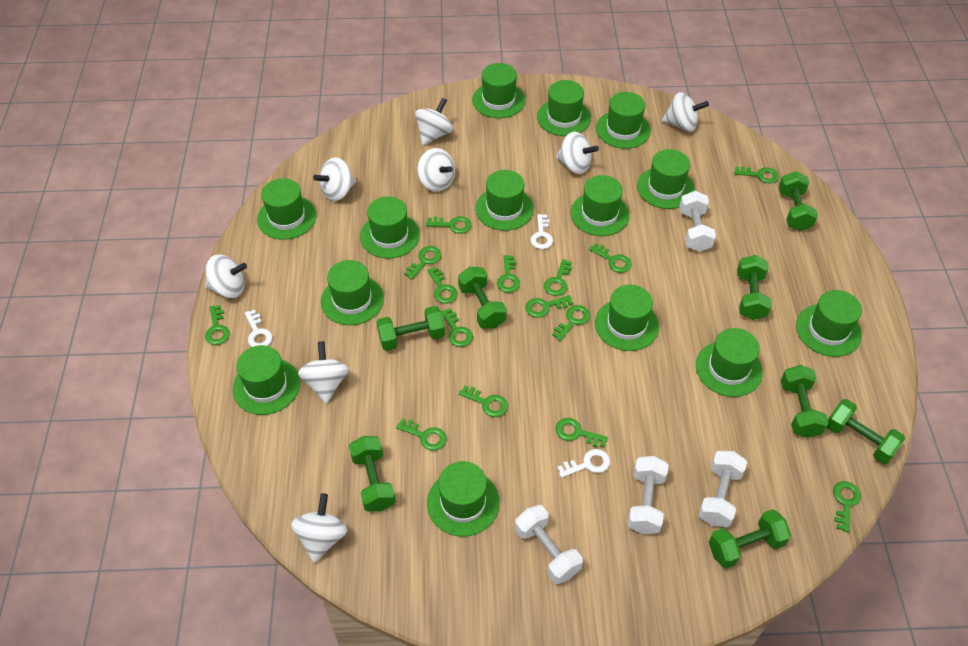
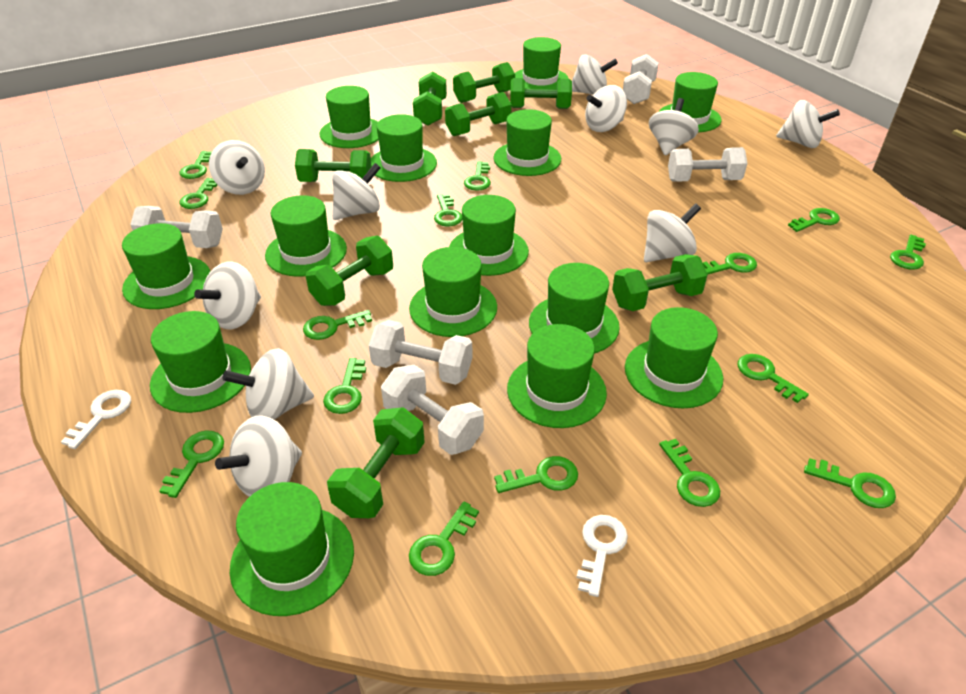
white dumbbell: [515,505,583,584] [627,456,669,534] [679,191,716,252] [698,451,747,527] = 4 -> [130,206,223,248] [369,320,473,385] [381,365,484,455] [623,54,659,104] [668,147,747,181] = 5
white key: [245,310,273,347] [531,214,553,249] [557,449,610,478] = 3 -> [61,390,131,449] [576,515,628,597] = 2
white spinning top: [205,255,247,298] [291,493,348,563] [298,341,349,404] [313,157,356,201] [415,98,453,145] [418,148,455,192] [556,131,599,174] [662,92,709,132] = 8 -> [194,262,261,330] [209,140,265,195] [215,415,302,497] [223,348,314,420] [333,163,381,220] [572,54,618,95] [585,85,627,132] [644,203,701,262] [649,98,699,155] [776,100,840,148] = 10

